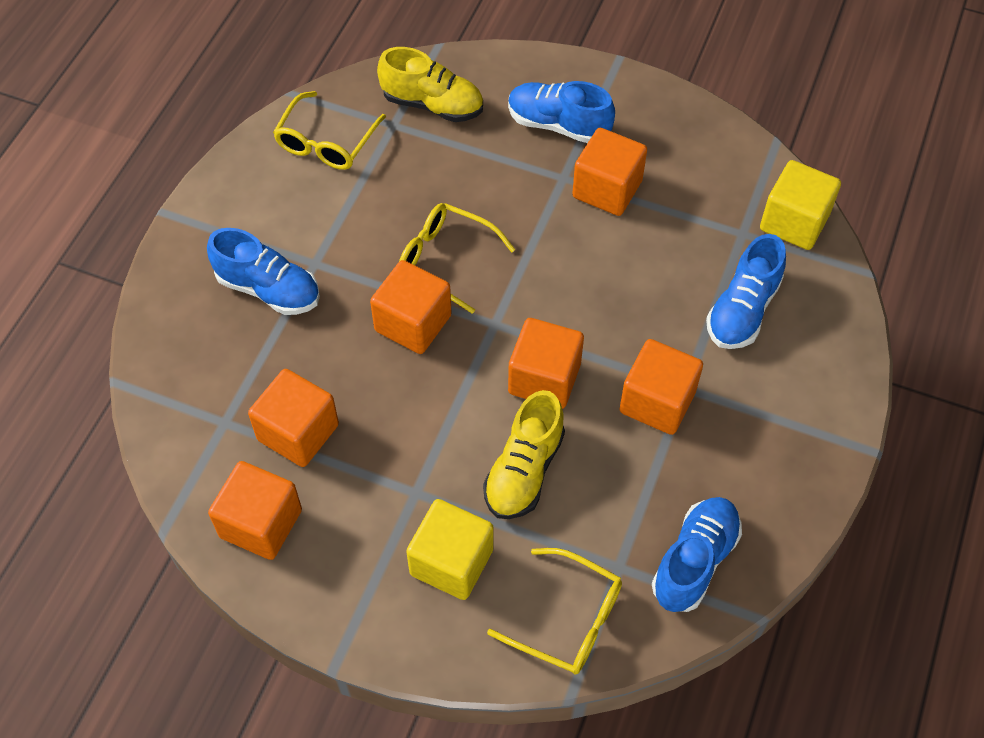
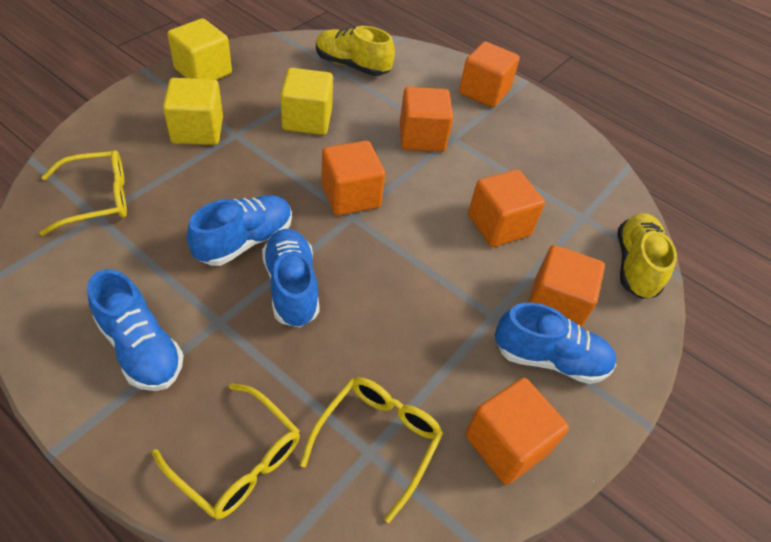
yellow cube: [406,499,494,600] [760,160,841,250] = 2 -> [163,78,223,145] [167,18,232,80] [280,68,333,135] = 3

